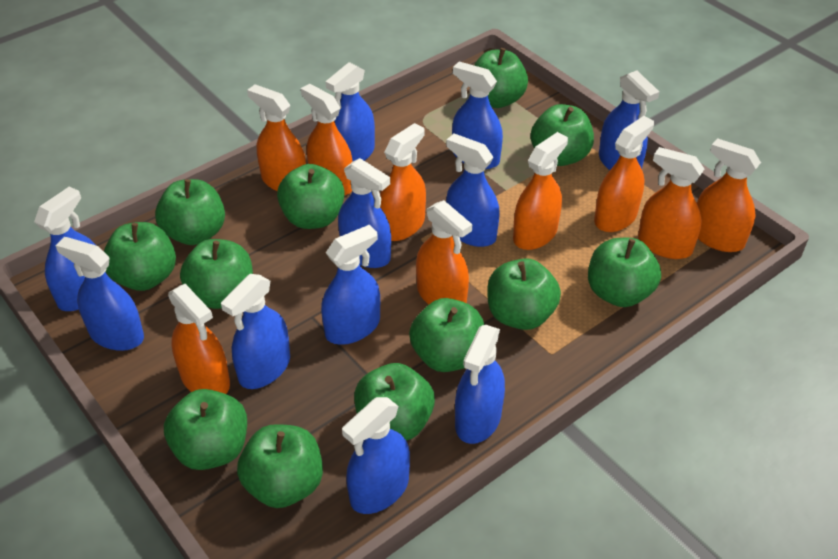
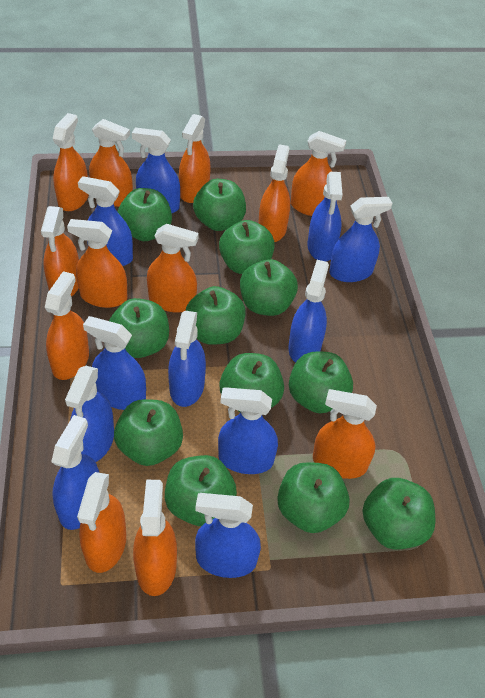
orange spray bottle: [168,284,230,394] [247,84,306,191] [301,84,353,196] [380,123,426,241] [416,200,472,304] [513,132,568,250] [594,116,654,232] [638,147,704,259] [697,138,761,252] = 9 -> [41,206,79,297] [45,271,89,380] [53,113,89,211] [67,219,127,308] [77,472,126,573] [89,119,133,207] [133,480,177,596] [147,224,199,313] [179,114,211,203] [259,144,290,242] [291,131,347,216] [313,389,377,479] = 12

